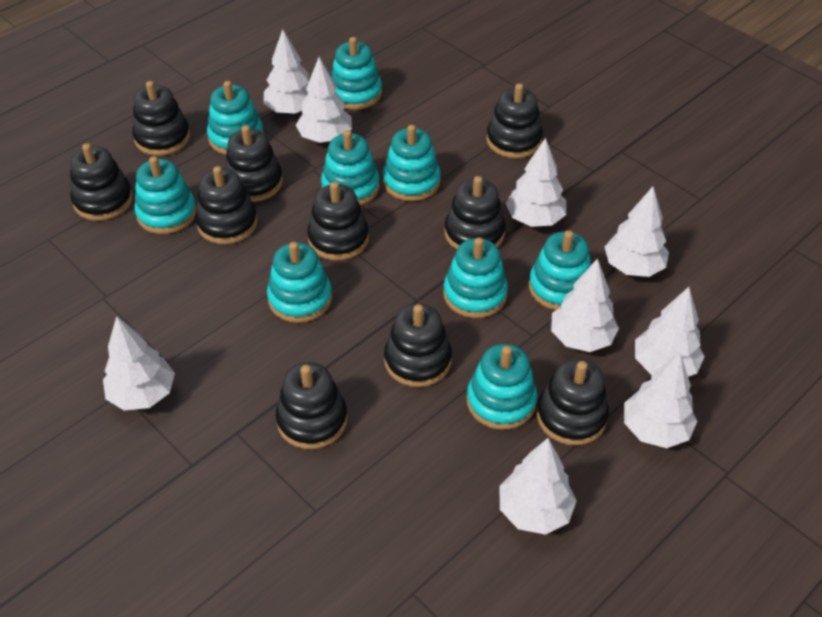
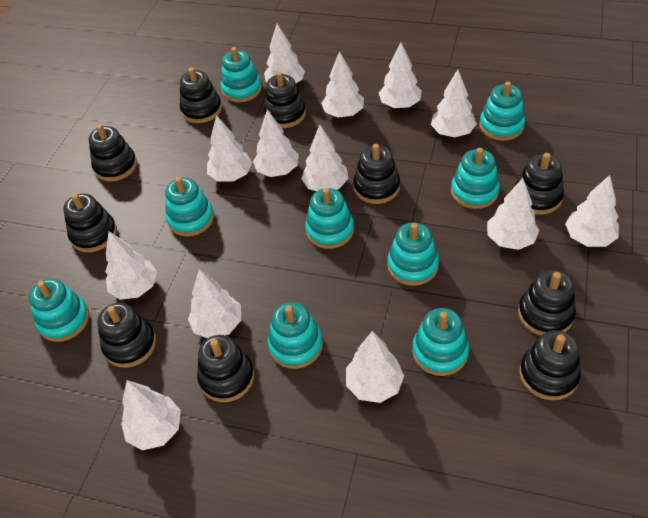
white tree: [103,316,175,410] [264,29,309,114] [296,57,352,143] [499,438,577,535] [506,137,566,227] [551,258,619,352] [605,186,669,277] [624,353,697,448] [635,287,705,377] = 9 -> [105,231,157,300] [121,380,181,450] [188,269,241,338] [207,115,252,182] [253,110,298,177] [264,24,305,83] [301,125,349,191] [321,51,364,118] [346,331,404,403] [379,42,422,108] [431,70,477,137] [487,178,540,250] [565,175,619,247] = 13

